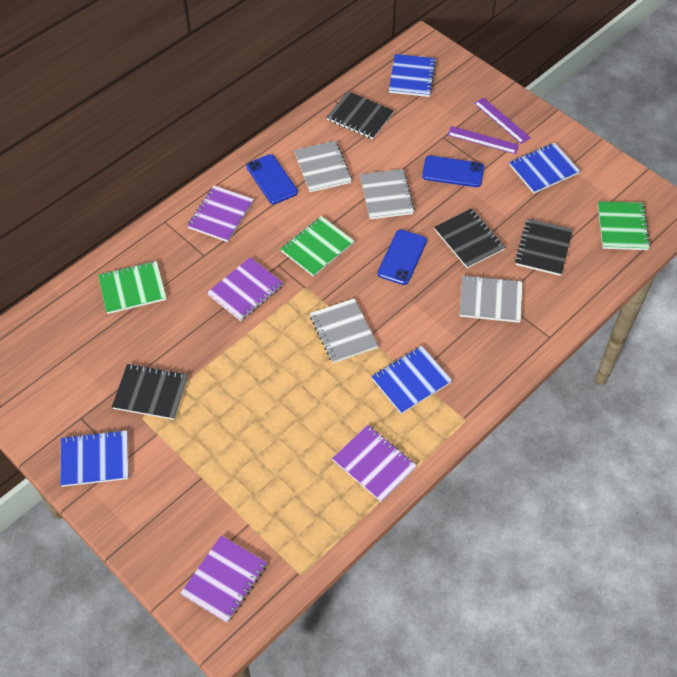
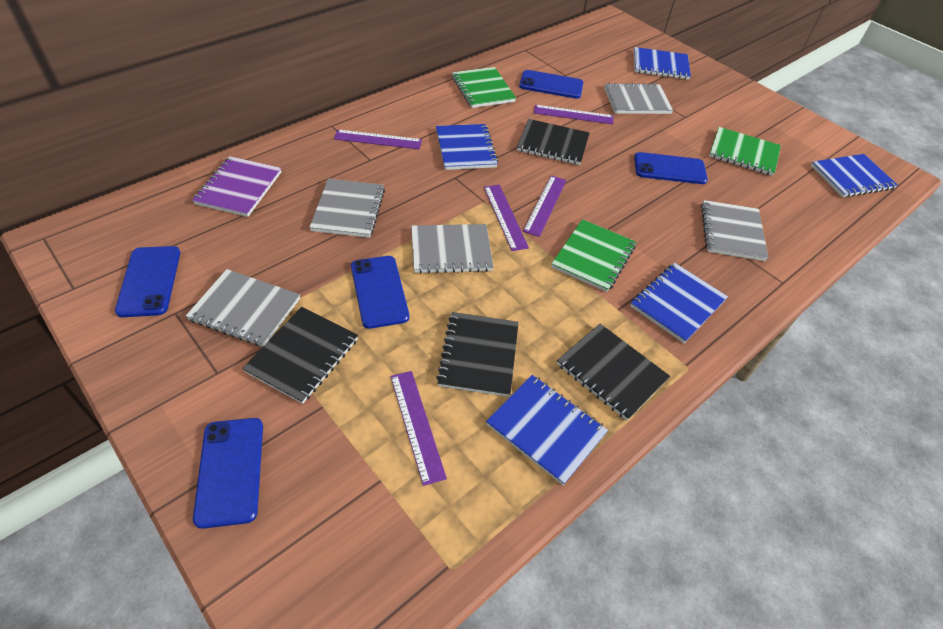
blue notebook: [60,430,129,487] [371,346,452,414] [389,54,436,97] [509,143,580,194] = 4 -> [436,124,498,170] [486,375,608,485] [630,263,728,343] [634,47,691,80] [811,154,898,197] = 5
blue phone: [246,154,298,204] [377,229,427,285] [422,156,484,187] = 3 -> [115,246,180,317] [193,418,263,529] [351,256,409,329] [519,70,583,99] [634,152,708,184] = 5
grey notebook: [294,141,352,192] [310,298,378,363] [360,169,415,219] [459,275,522,323] = 4 -> [186,269,300,347] [309,179,385,238] [411,224,494,274] [604,83,673,114] [701,200,769,261] = 5
purple notebook: [180,535,267,623] [187,186,254,242] [207,257,283,321] [332,425,417,502] = 4 -> [192,156,281,217] = 1
purple ruler: [447,126,519,154] [474,97,531,144] = 2 -> [334,130,422,149] [390,371,447,486] [484,185,529,251] [523,176,567,237] [534,105,613,124] = 5

